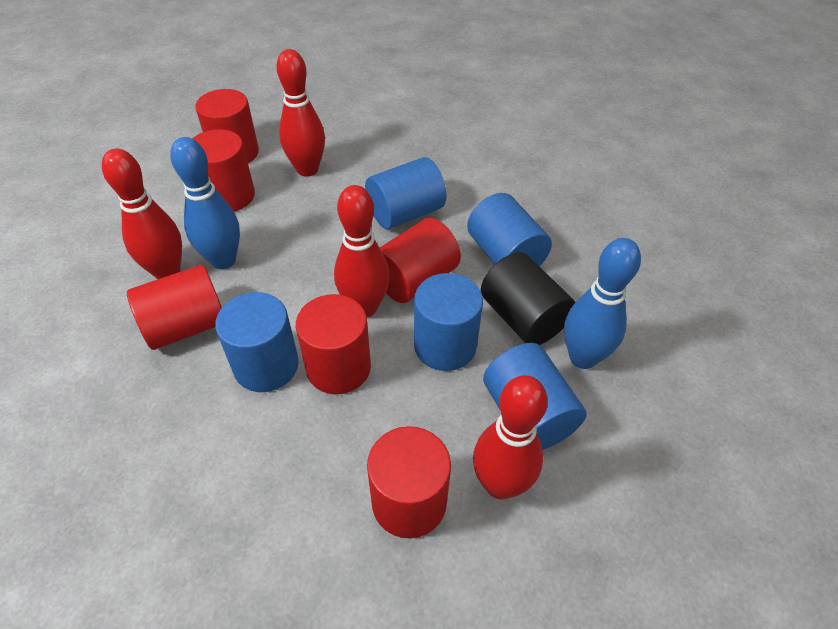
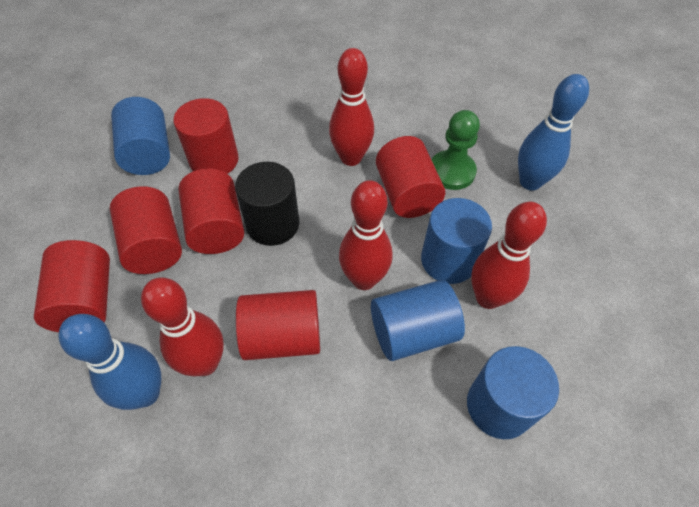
blue cylinder: [215,292,299,392] [365,157,446,229] [414,273,483,371] [467,193,552,266] [483,343,587,450] = 5 -> [111,97,170,175] [371,280,465,361] [421,198,492,284] [467,346,559,439] = 4
green pawn: none = 0 -> [431,110,480,190] = 1

